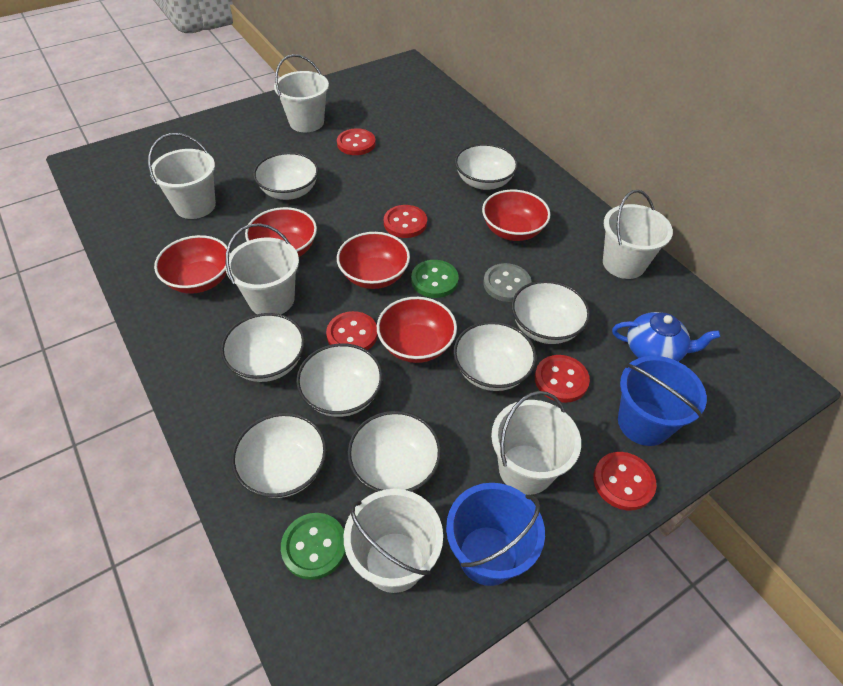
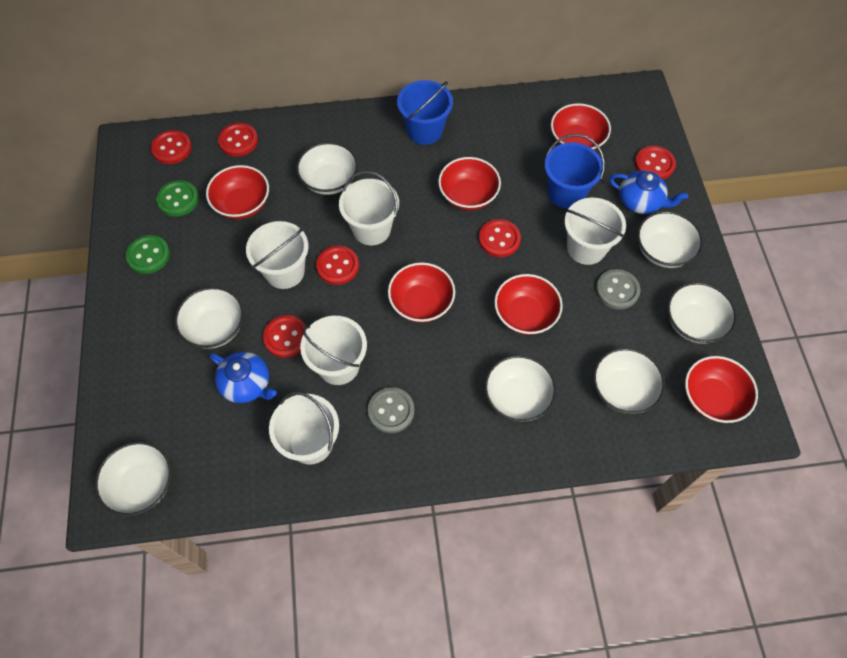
blue teapot: [612,312,720,362] = 1 -> [209,352,277,403] [609,170,688,214] = 2
grey button: [483,263,531,302] = 1 -> [368,387,414,433] [596,269,641,309] = 2
red bowl: [154,235,230,294] [245,207,317,257] [337,232,410,289] [377,297,457,363] [482,189,551,241] = 5 -> [206,165,269,219] [388,262,455,323] [438,157,501,211] [494,274,563,335] [551,103,611,150] [685,356,758,423] = 6
red button: [326,311,378,350] [337,128,376,155] [384,205,427,238] [535,355,590,403] [593,452,656,511] = 5 -> [151,130,192,164] [218,123,258,157] [263,315,307,358] [316,246,359,285] [479,219,521,257] [635,146,676,179] = 6
white bowl: [221,313,305,382] [231,413,327,498] [253,152,319,200] [296,343,383,417] [348,411,441,492] [453,321,537,391] [455,144,518,190] [511,280,590,344] = 8 -> [95,442,172,516] [175,287,244,349] [296,142,358,195] [485,355,556,422] [593,348,665,414] [637,211,703,268] [667,282,737,344] = 7
white bucket: [148,133,216,219] [225,223,299,314] [274,54,329,132] [344,489,443,593] [491,391,581,495] [603,190,673,279] = 6 -> [246,221,309,289] [269,392,339,465] [300,316,367,385] [339,171,399,245] [564,198,626,265] = 5

